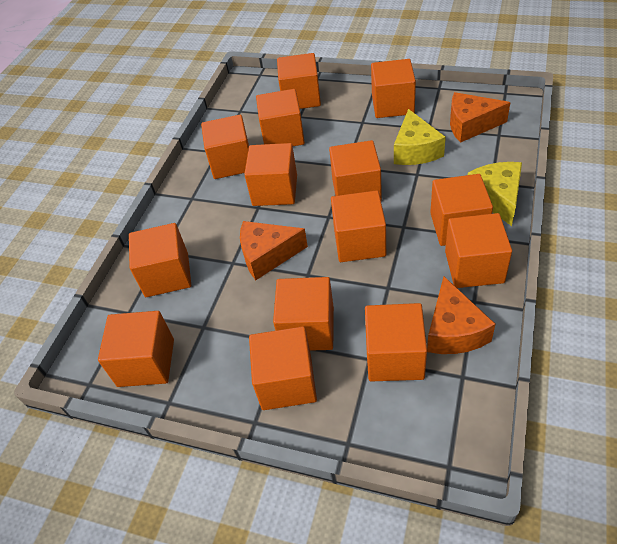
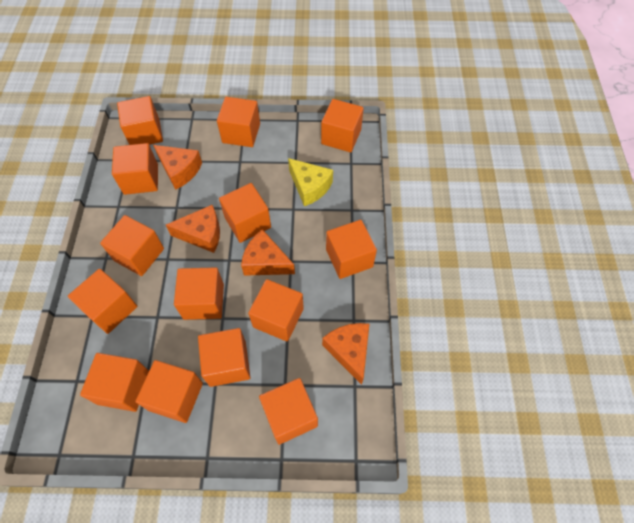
orange cheese: [240,221,308,280] [427,276,495,354] [450,92,511,143] = 3 -> [153,145,202,190] [166,205,220,253] [241,229,295,276] [322,323,369,385] = 4
yellow cheese: [394,109,446,165] [468,162,522,226] = 2 -> [288,158,333,206] = 1

